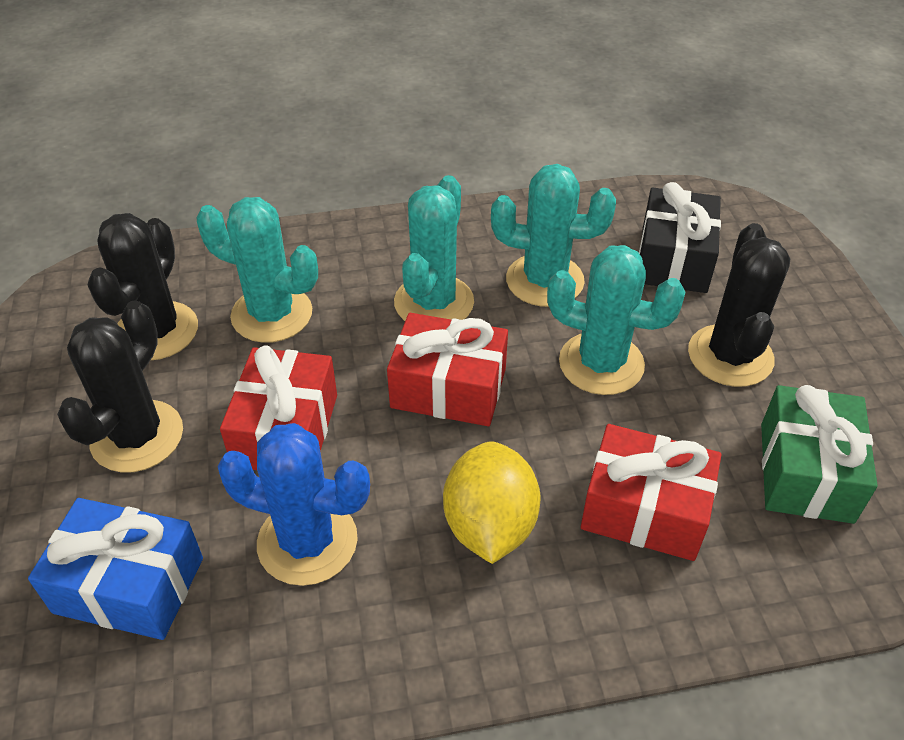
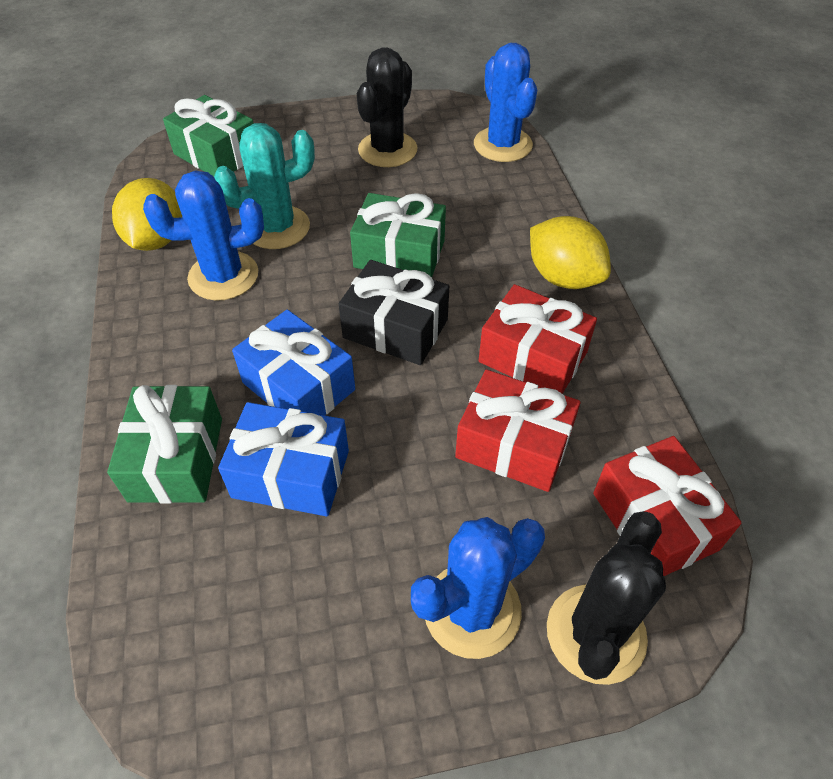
black cactus: [57,300,183,473] [87,213,198,360] [688,223,790,387] = 3 -> [357,47,418,167] [547,511,666,685] = 2
blue cactus: [217,423,370,586] = 1 -> [143,171,264,301] [411,517,545,659] [474,43,537,162] = 3
blue gift: [28,498,203,640] = 1 -> [218,402,349,516] [232,310,355,415] = 2
green gift: [761,385,878,524] = 1 -> [107,385,222,504] [163,95,254,177] [350,193,446,277] = 3
turquoise cactus: [196,197,318,343] [394,175,474,321] [491,164,616,307] [547,245,685,395] = 4 -> [214,123,315,249] = 1
yellow lemon: [443,441,541,564] = 1 -> [112,178,182,251] [530,216,611,289] = 2

